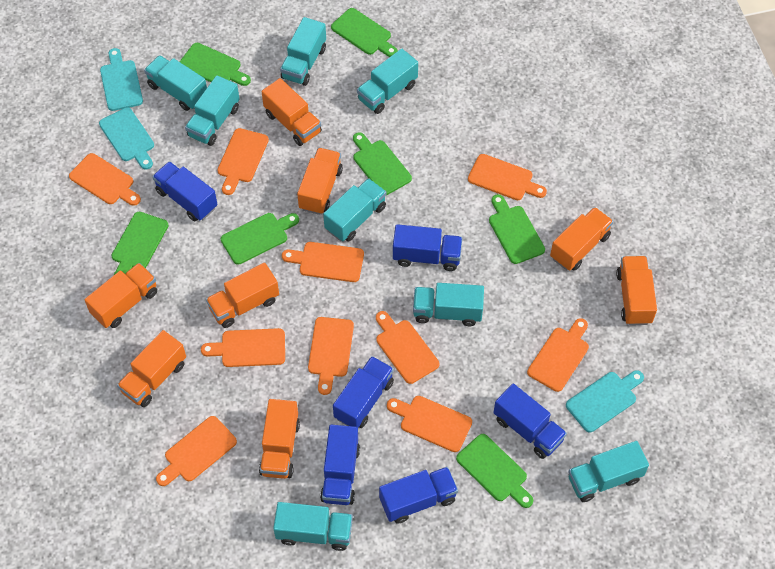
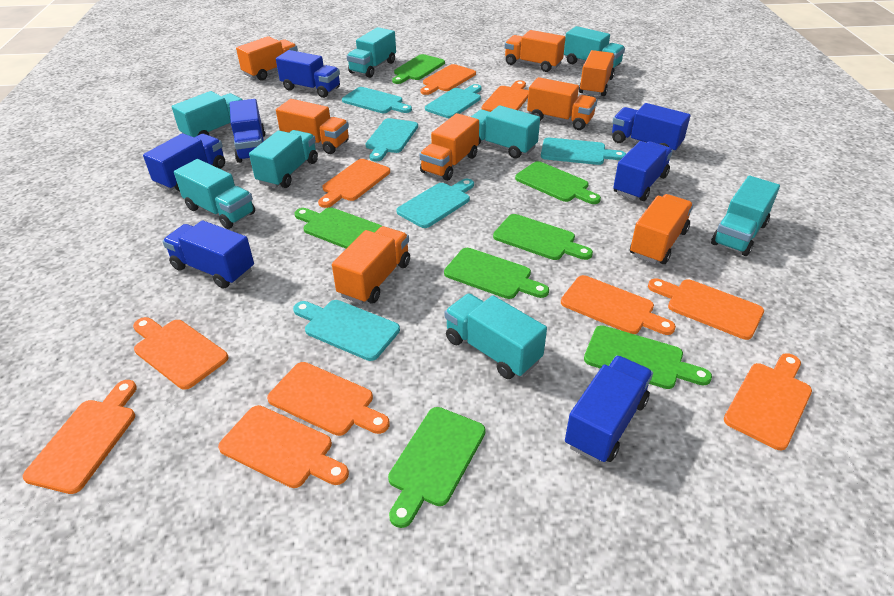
blue truck: [152,161,218,221] [320,425,360,505] [333,356,394,428] [379,467,458,524] [393,224,462,271] [493,383,567,459] = 6 -> [143,133,225,191] [162,220,254,289] [230,99,265,163] [276,50,340,98] [565,356,653,463] [612,103,690,153] [613,141,673,201] = 7
turquoise cutting board: [99,107,154,170] [100,48,143,111] [566,370,644,433] = 3 -> [293,300,400,361] [342,87,412,113] [366,118,418,161] [396,179,474,228] [425,84,481,118] [541,138,626,165] = 6

